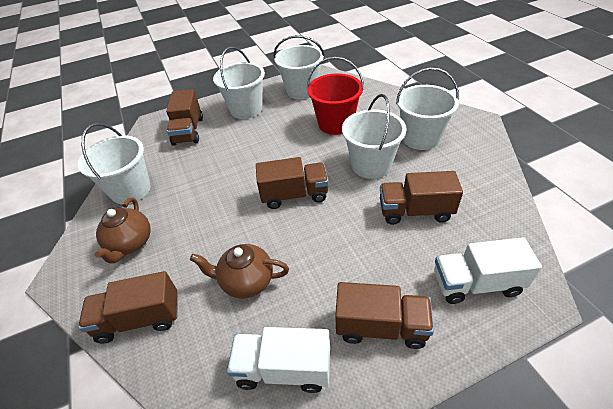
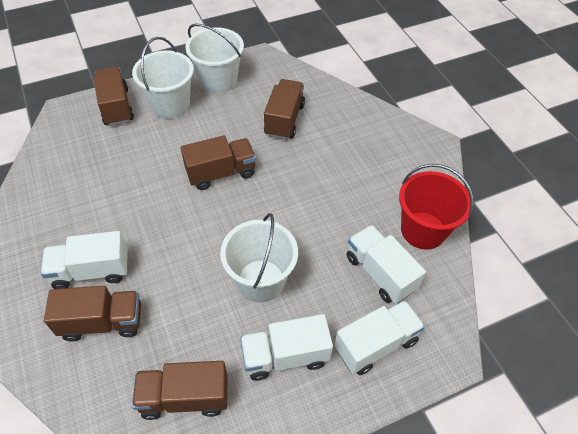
brown teapot: [95,197,151,264] [190,244,289,299] = 2 -> none = 0
white bucket: [78,123,151,204] [213,47,265,119] [274,35,325,100] [342,94,407,179] [396,67,459,150] = 5 -> [132,37,194,119] [185,24,244,94] [220,213,298,302] = 3
white truck: [227,327,330,393] [434,237,542,304] = 2 -> [41,231,128,289] [240,314,333,381] [334,300,425,375] [347,225,426,304] = 4

